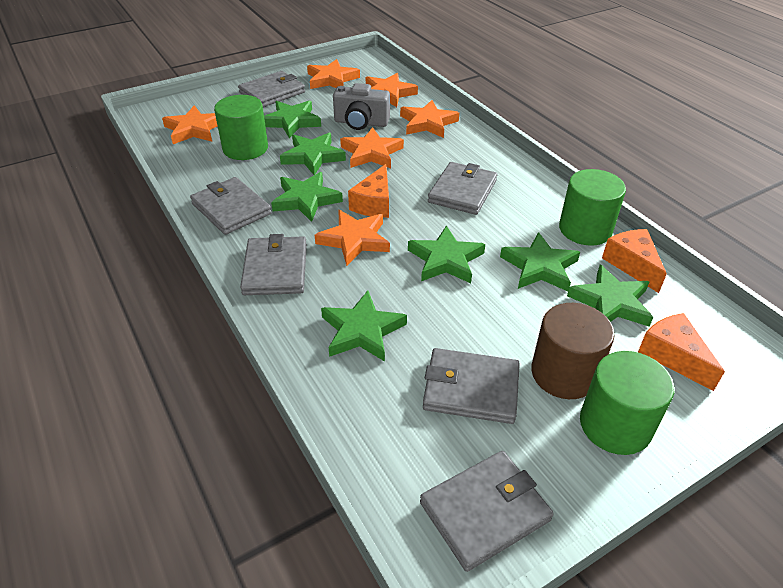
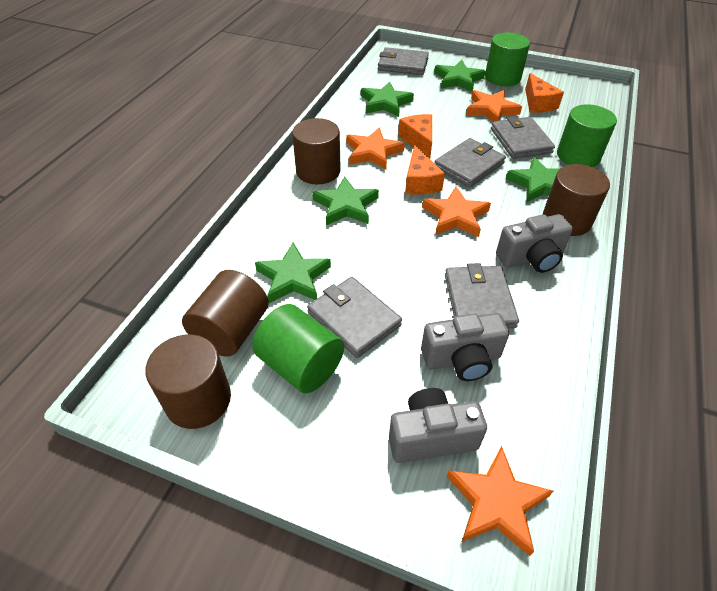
brown cylinder: [531,303,615,399] = 1 -> [145,334,231,429] [182,270,269,357] [292,118,341,185] [543,164,610,236] = 4
green star: [264,100,321,138] [271,172,343,222] [280,133,346,175] [321,291,407,361] [408,225,485,283] [500,232,580,291] [567,265,653,327] = 7 -> [255,243,331,303] [313,177,379,226] [361,82,414,117] [434,60,486,92] [506,157,561,202] = 5
grey camera: [333,83,390,130] = 1 -> [389,388,487,463] [421,313,509,381] [496,214,573,273] = 3
grey wallet: [190,177,271,235] [238,71,305,107] [240,234,307,295] [420,451,554,572] [423,348,520,424] [428,162,497,215] = 6 -> [307,277,402,358] [378,47,429,75] [434,138,506,187] [445,263,519,328] [491,116,555,159] = 5
orange star: [162,105,217,144] [307,59,360,89] [315,210,390,266] [340,127,404,168] [366,73,418,107] [400,100,459,138] = 6 -> [346,127,405,170] [422,186,491,237] [447,446,553,556] [466,90,522,122] = 4

